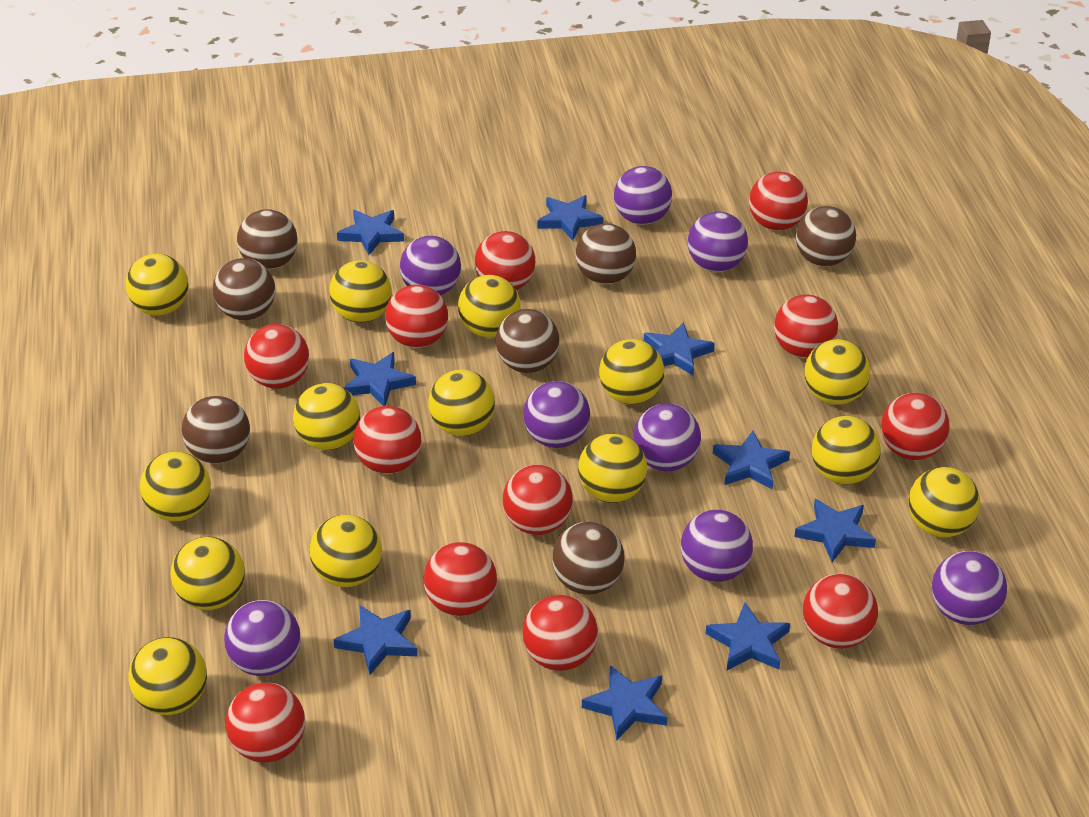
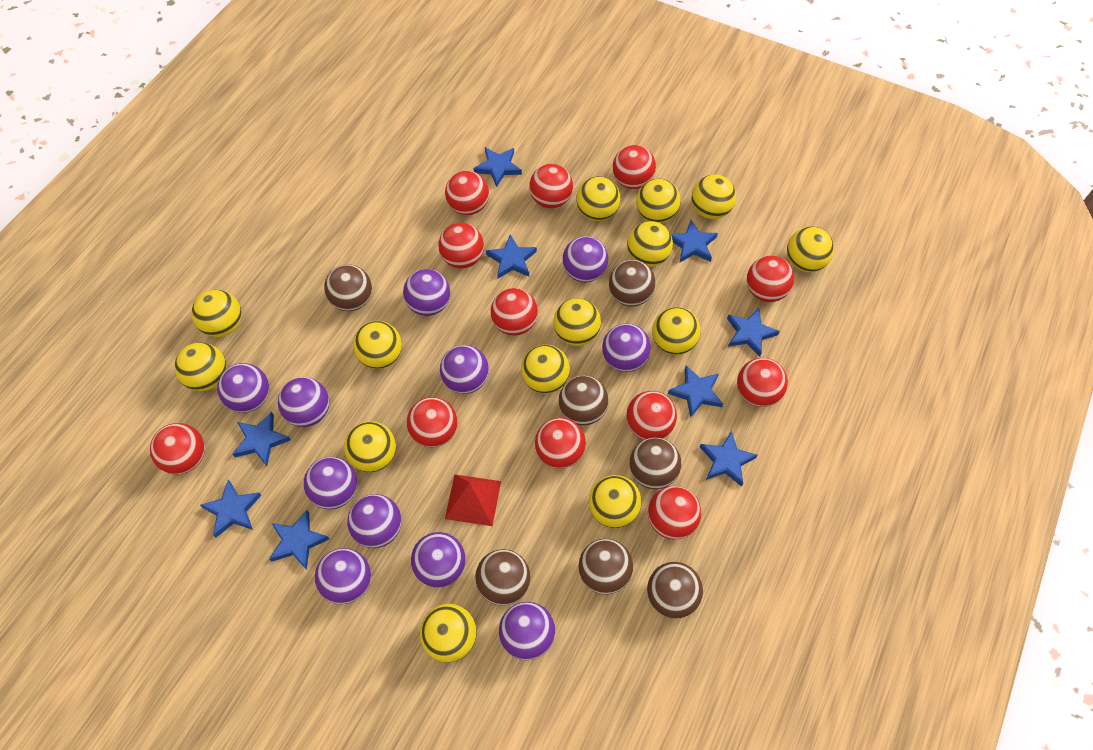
purple ball: [224,600,301,676] [400,236,461,295] [523,381,590,448] [614,166,672,225] [633,403,701,471] [681,510,753,582] [688,211,748,272] [932,551,1007,625] = 8 -> [217,363,269,413] [278,377,329,427] [304,457,357,510] [315,548,371,604] [347,494,402,548] [403,269,450,316] [411,532,466,588] [440,345,489,394] [499,602,555,660] [563,236,608,282] [602,324,651,372] = 11
red pyramid: none = 0 -> [445,474,501,526] = 1

